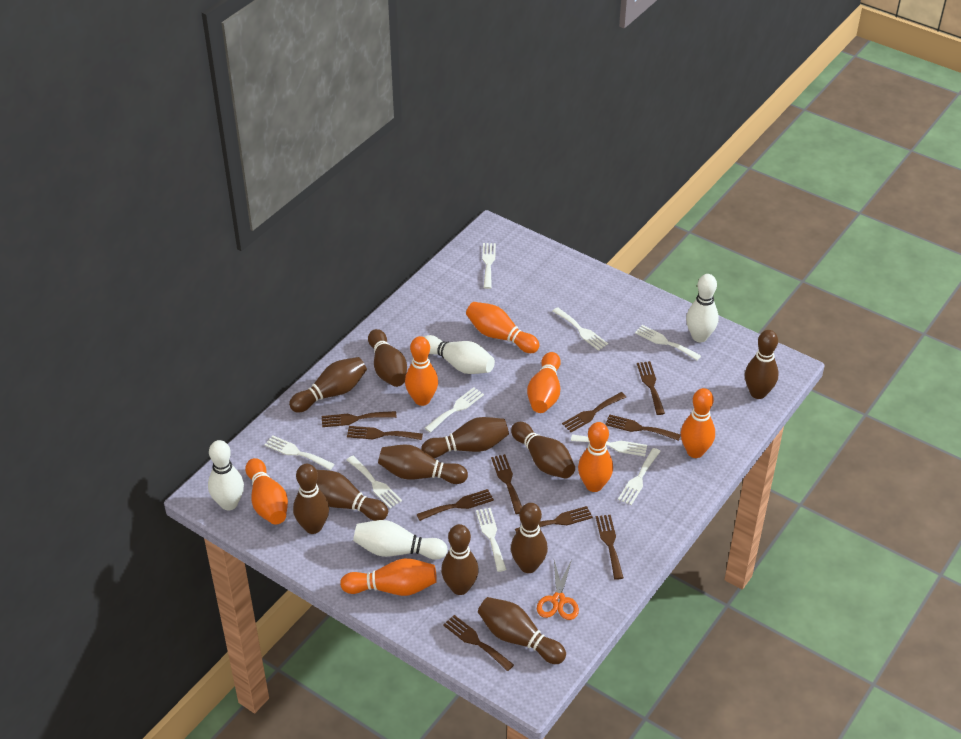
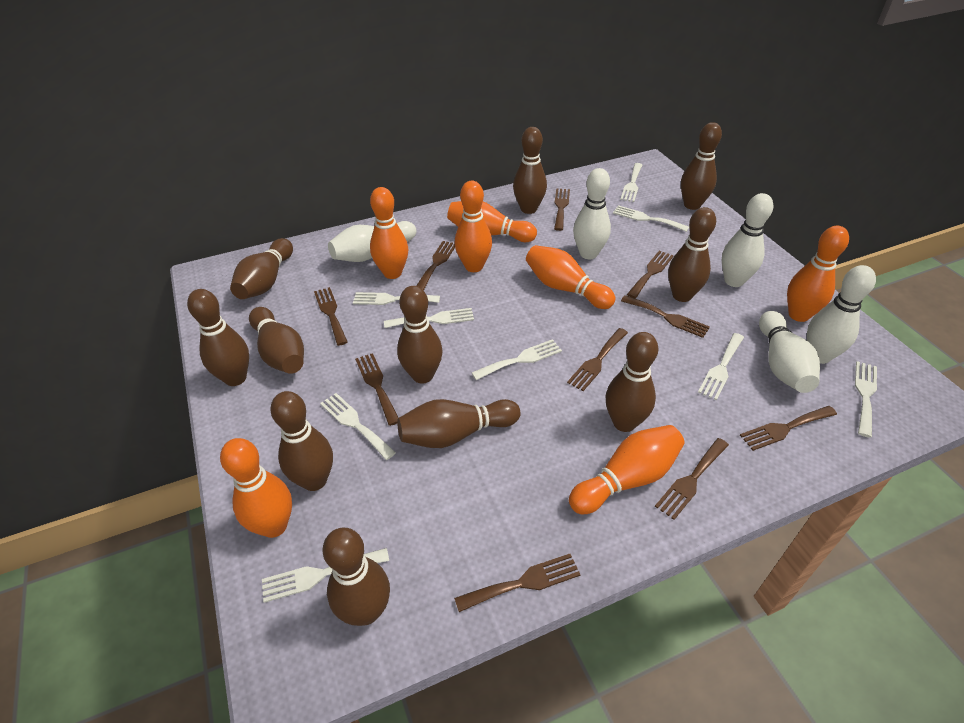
orange scissors: [537,559,579,620] = 1 -> none = 0
white bowling pin: [208,440,244,510] [353,520,448,560] [424,335,495,374] [686,274,719,342] = 4 -> [328,221,416,262] [573,168,611,259] [722,193,773,287] [759,311,820,393] [807,265,876,364] = 5

